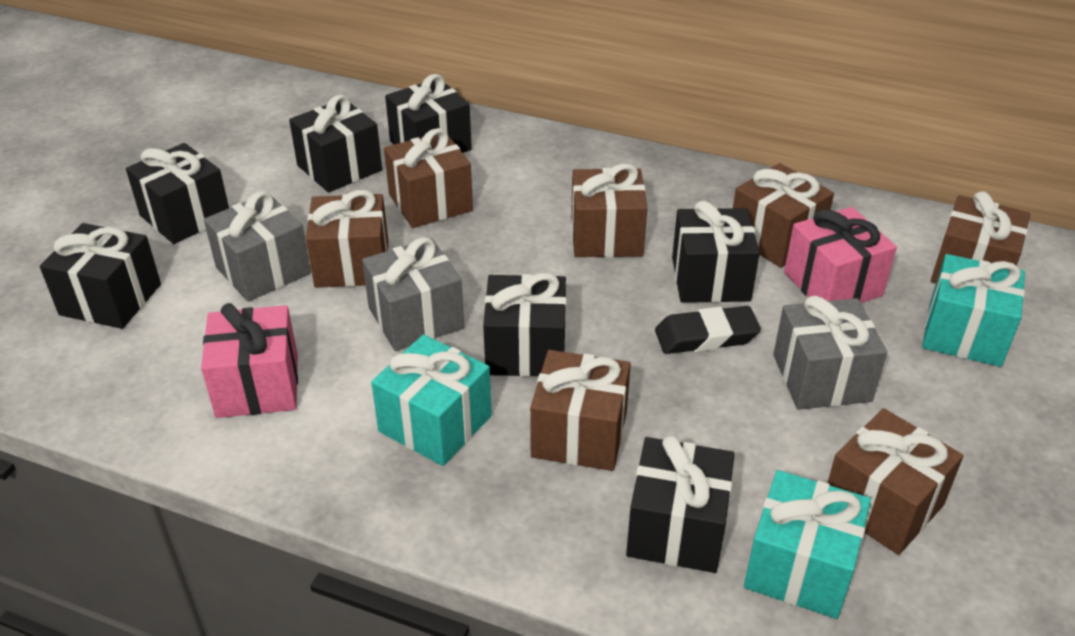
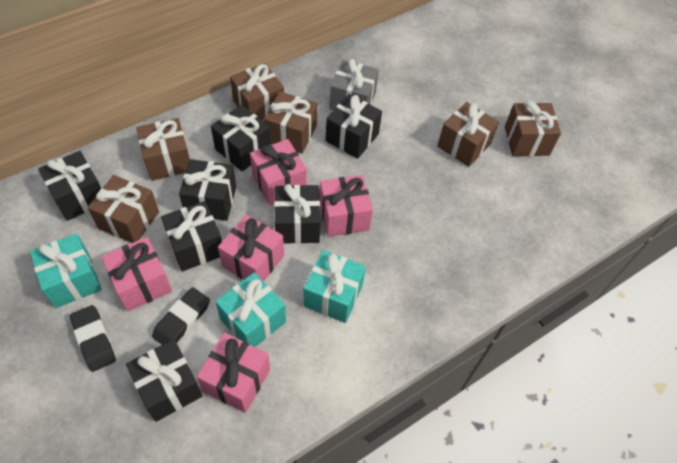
black eraser: [655,306,761,354] = 1 -> [70,305,116,372] [152,287,210,345] = 2
brown gift: [306,190,388,288] [384,128,473,228] [530,350,631,471] [571,164,648,257] [733,163,834,268] [828,408,964,555] [931,191,1030,284] = 7 -> [87,175,159,243] [136,118,190,181] [230,63,284,120] [264,92,317,154] [437,102,499,167] [505,101,561,156] = 6
grey gift: [204,191,311,302] [362,237,464,351] [773,296,887,410] = 3 -> [329,59,379,110] = 1
pink gift: [201,303,298,418] [784,207,897,303] = 2 -> [101,237,172,312] [197,332,270,413] [218,214,284,281] [250,139,307,206] [319,175,373,237] = 5

